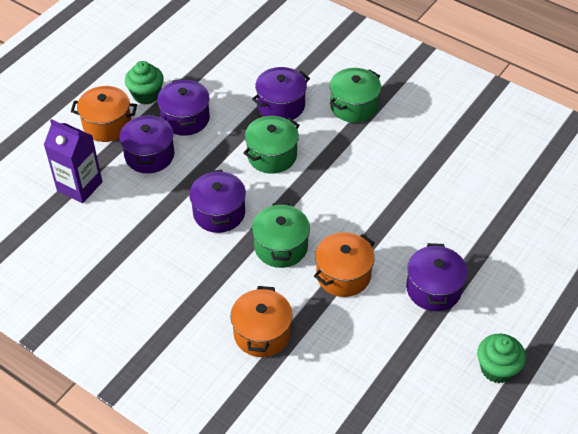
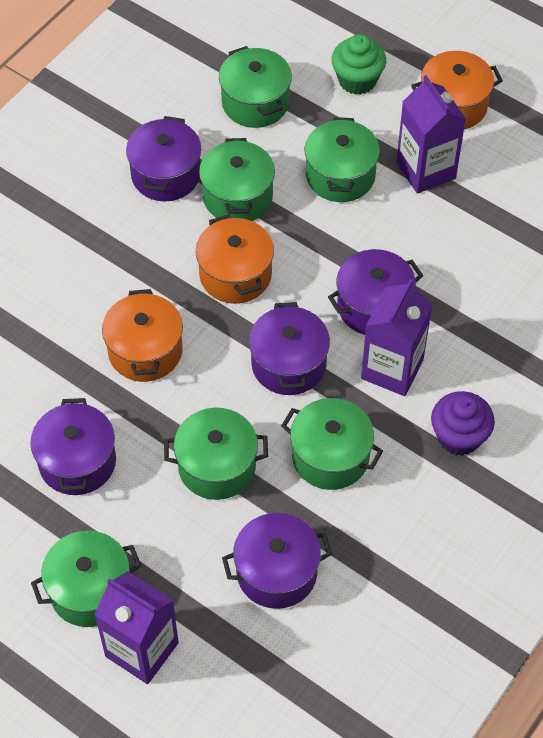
green cupcake: [125,61,164,105] [477,334,526,383] = 2 -> [332,34,386,95] = 1
green pot: [243,116,300,174] [252,203,310,268] [330,68,381,123] = 3 -> [31,531,141,627] [164,408,268,500] [199,138,275,221] [219,46,292,128] [281,398,383,490] [304,117,380,202] = 6
purple carton: [44,119,103,203] = 1 -> [94,571,179,684] [361,279,432,396] [396,75,466,194] = 3
purple cupcake: none = 0 -> [431,391,495,456] = 1

